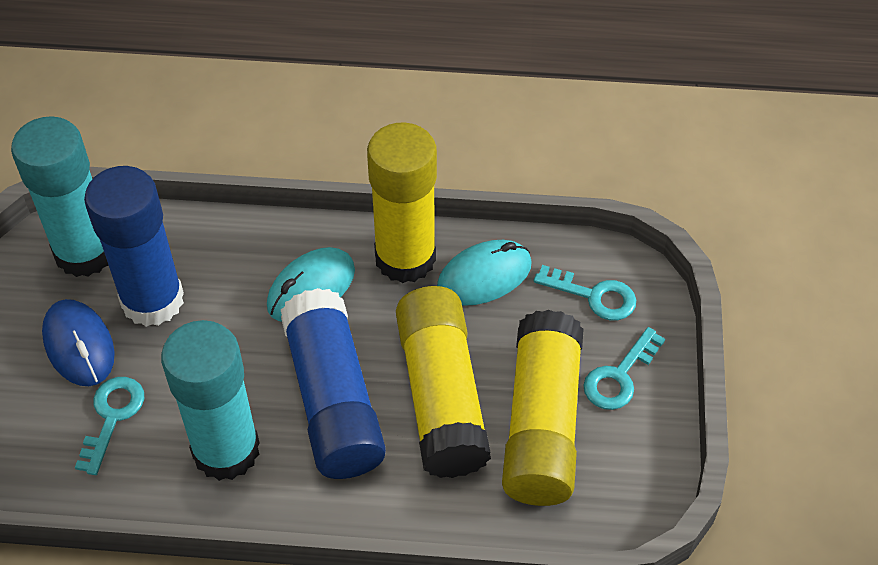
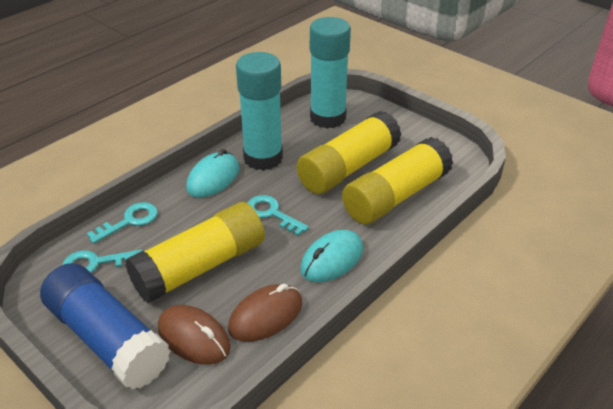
blue glue stick: [84,166,184,327] [281,288,386,479] = 2 -> [40,263,171,389] = 1
blue mouse: [42,299,115,386] = 1 -> none = 0
brown mouse: none = 0 -> [158,305,231,365] [228,284,302,342] = 2

